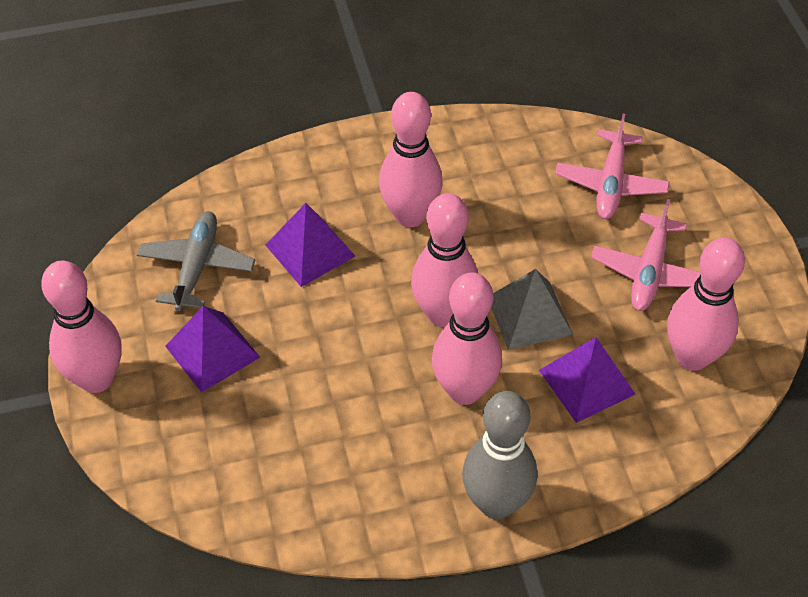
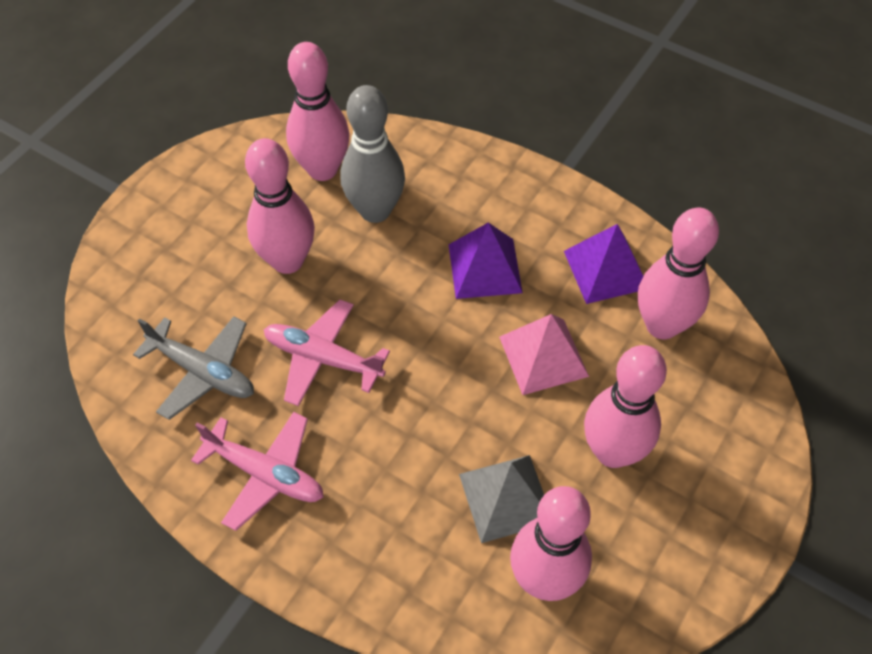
pink pyramid: none = 0 -> [499,314,589,395] = 1
purple pyramid: [165,306,260,393] [265,203,355,287] [539,337,635,423] = 3 -> [449,222,523,299] [564,224,643,304] = 2

